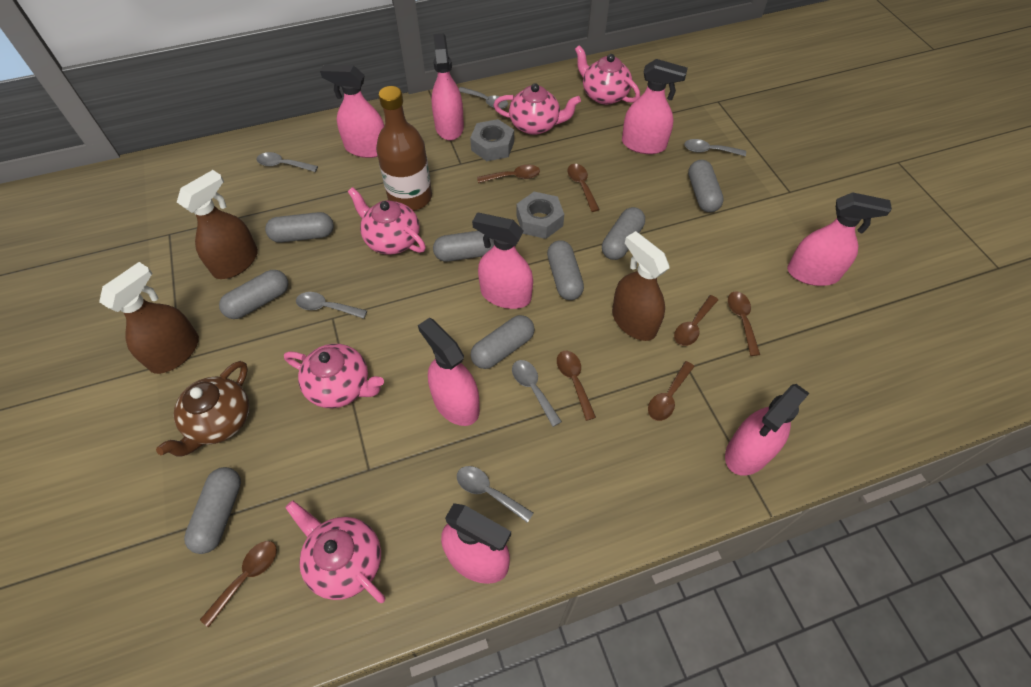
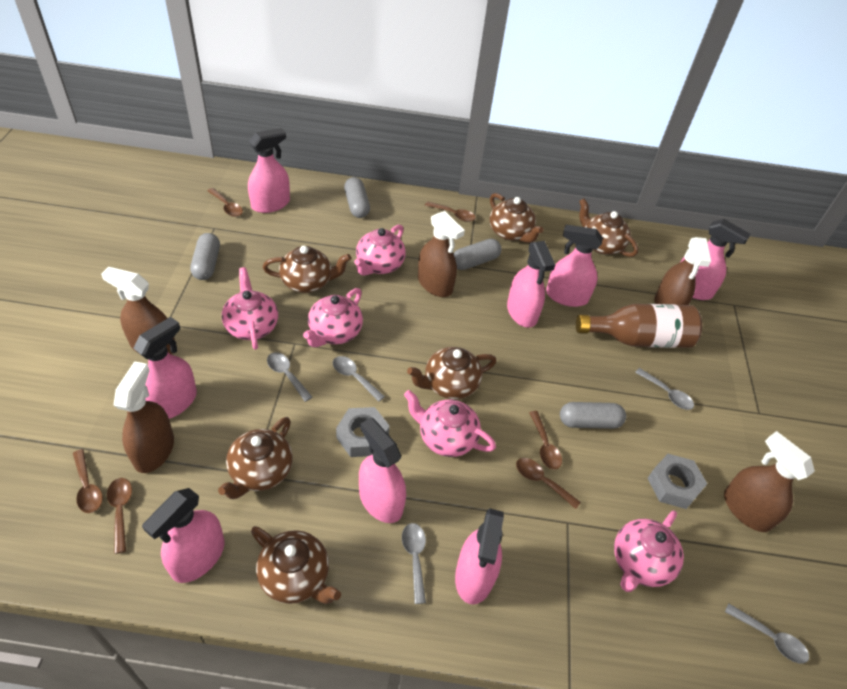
brown spoon: [200,541,277,628] [477,165,540,183] [557,351,596,421] [568,164,600,212] [648,361,695,421] [674,295,718,346] [728,291,760,356] = 7 -> [73,449,103,513] [107,478,132,554] [207,188,243,217] [425,201,476,222] [516,458,581,509] [529,411,562,470] = 6
brown spray bottle: [99,262,199,374] [177,170,258,279] [612,231,670,341] = 3 -> [101,267,175,354] [113,361,174,473] [418,211,465,297] [654,237,711,305] [724,431,815,532] = 5
brown teapot: [156,361,249,457] = 1 -> [218,417,293,499] [251,526,341,604] [262,246,351,293] [407,347,496,399] [489,193,544,243] [579,198,638,257] = 6
grey capsule: [184,467,241,554] [219,270,288,319] [265,212,334,242] [433,231,494,262] [470,315,535,369] [547,240,584,300] [602,207,645,260] [688,160,724,212] = 8 -> [190,233,220,280] [344,177,370,218] [453,239,501,270] [560,402,626,429] = 4
grey spoon: [256,152,318,172] [296,292,367,319] [457,466,533,523] [459,87,508,109] [512,360,562,427] [684,139,746,156] = 6 -> [267,352,312,402] [332,356,385,402] [402,523,426,604] [635,368,694,410] [725,604,809,664] = 5

